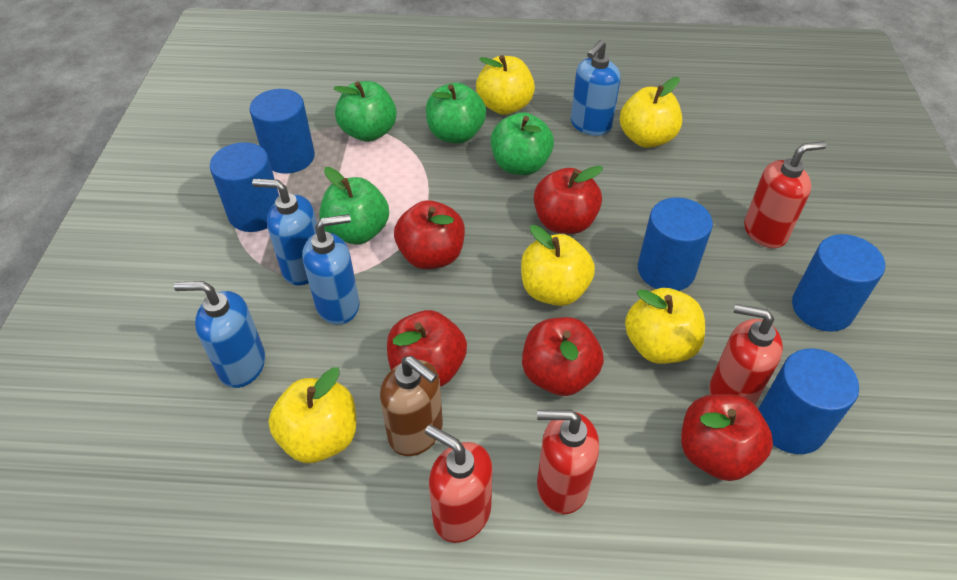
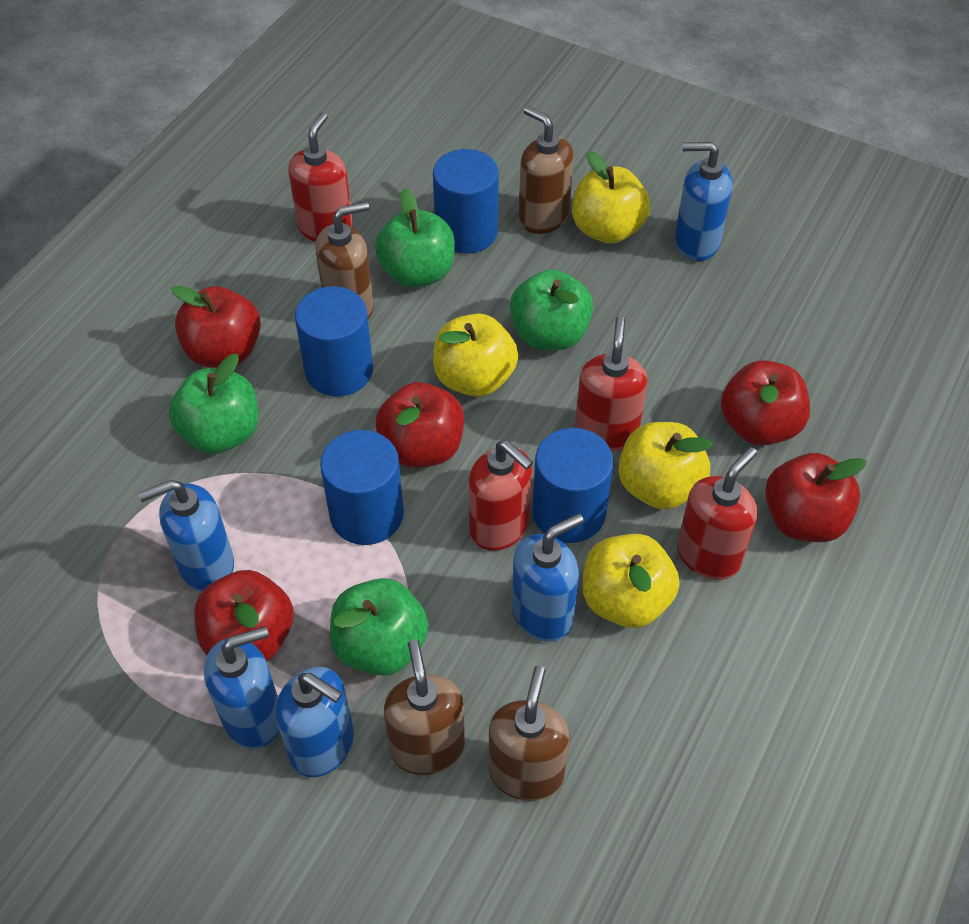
blue cylinder: [210,142,279,232] [250,89,315,174] [638,197,713,291] [758,348,859,454] [792,234,885,332] = 5 -> [295,286,373,397] [320,430,404,545] [433,149,499,254] [532,428,613,543] = 4
blue soap dispenser: [174,281,265,388] [252,179,317,285] [302,214,359,325] [571,40,621,136] = 4 -> [138,480,234,592] [204,626,279,749] [275,667,354,777] [512,514,584,642] [675,142,732,261] = 5
brown soap dispenser: [380,356,443,456] = 1 -> [315,201,374,319] [384,640,465,775] [489,666,570,801] [519,106,574,234] = 4
yellow apple: [268,367,356,463] [476,55,535,115] [521,225,595,306] [620,77,682,148] [625,288,705,364] = 5 -> [433,313,518,397] [572,151,650,244] [583,534,680,628] [618,422,713,510] = 4

